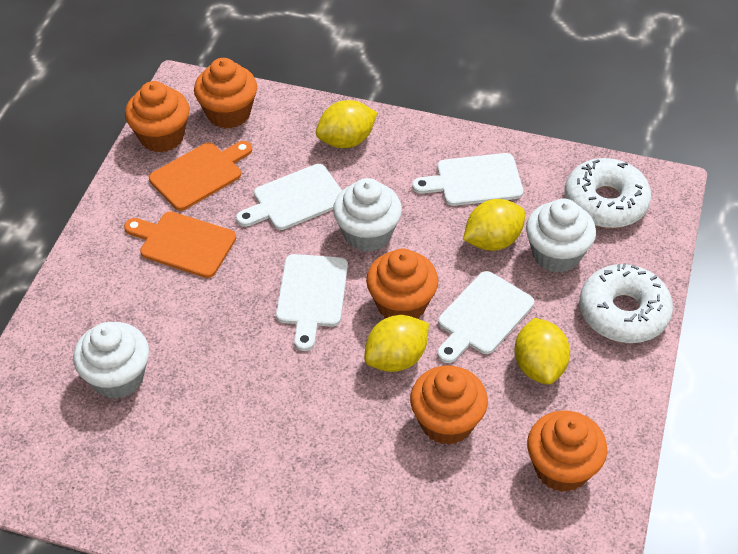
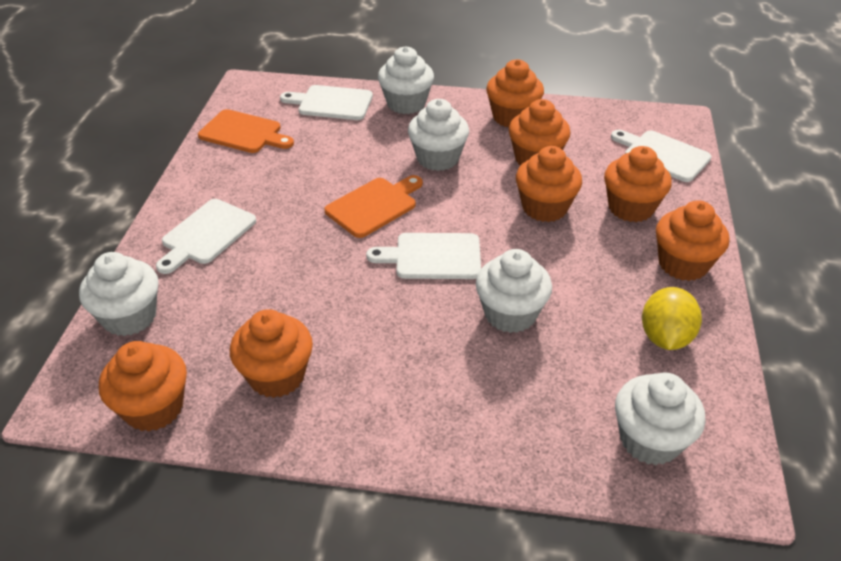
orange cupcake: [125,81,190,152] [194,58,257,129] [366,248,438,319] [410,366,488,445] [527,410,607,492] = 5 -> [99,341,187,431] [230,309,313,398] [486,59,544,127] [509,99,571,165] [516,146,582,222] [604,146,672,222] [656,200,729,281] = 7
white cupcake: [73,322,149,399] [333,178,402,252] [526,198,596,273] = 3 -> [79,252,159,336] [378,46,434,114] [408,99,469,171] [476,249,552,333] [615,373,706,465] = 5
white donut: [565,158,651,228] [580,263,673,343] = 2 -> none = 0
yellow lemon: [316,100,377,148] [364,315,429,372] [463,199,525,251] [514,318,570,385] = 4 -> [642,287,702,350] = 1

